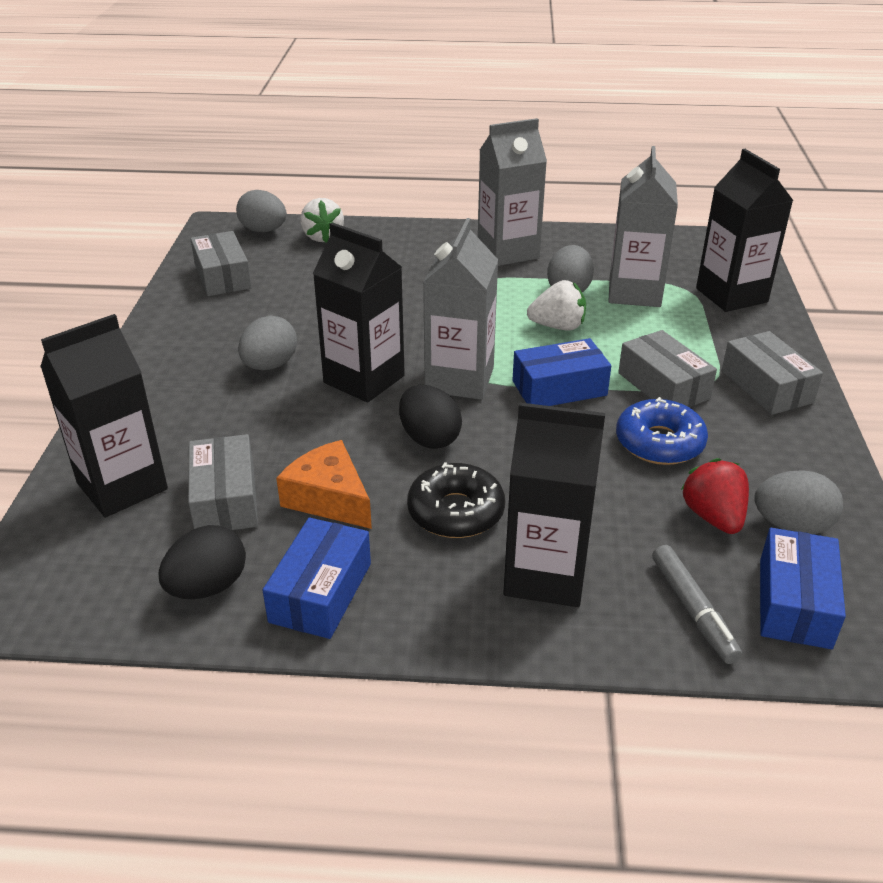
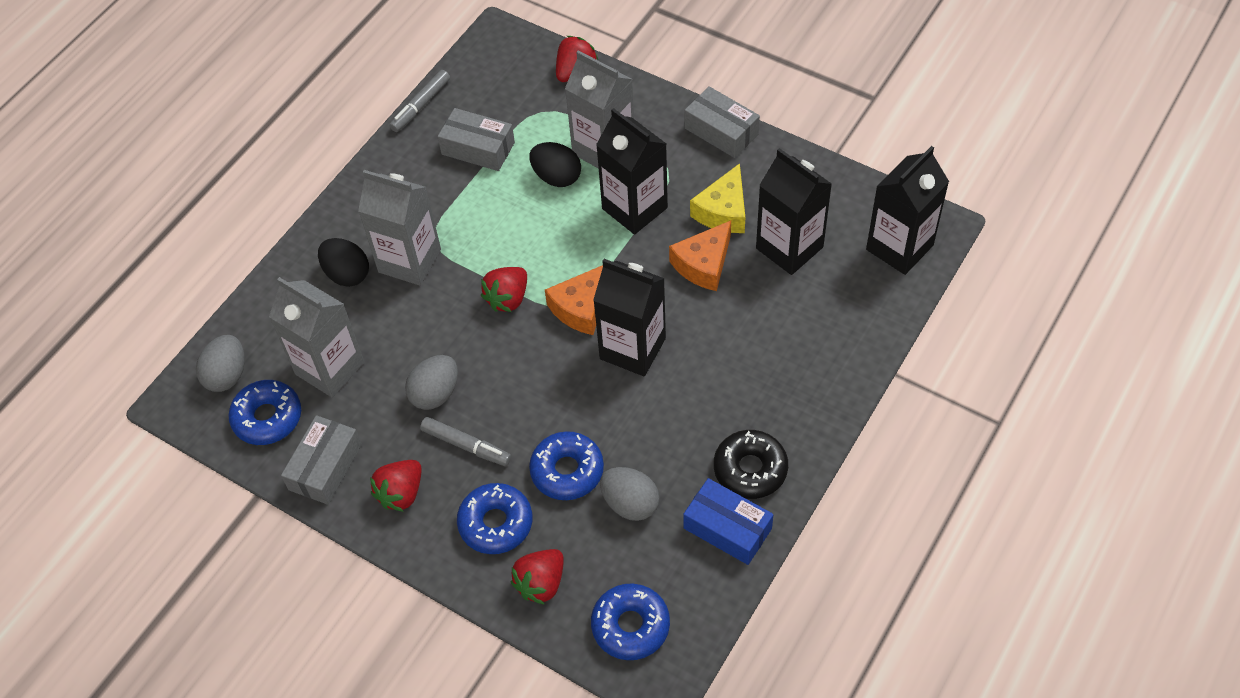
blue box: [263,518,371,639] [512,338,611,406] [760,528,846,649] = 3 -> [683,478,773,565] = 1
blue donut: [616,397,708,465] = 1 -> [228,380,301,445] [457,483,532,554] [529,431,604,500] [591,584,670,660] = 4
grey box: [188,434,258,530] [190,231,252,296] [618,330,717,408] [722,331,823,415] = 4 -> [281,415,362,505] [437,108,515,171] [685,86,760,158] = 3
grey egg: [236,190,287,232] [238,316,297,370] [547,245,594,292] [754,470,843,534] = 4 -> [196,335,244,392] [405,355,458,410] [600,467,660,521] = 3
grey marker: [652,545,742,664] = 1 -> [389,70,450,132] [420,417,511,466] = 2
orange cheese: [276,440,372,529] = 1 -> [545,265,603,335] [669,220,731,291] = 2
red strawberry: [681,458,749,534] = 1 -> [370,460,422,512] [481,267,527,312] [510,549,564,605] [556,36,598,82] = 4
white strawberry: [300,198,344,243] [527,280,586,330] = 2 -> none = 0
yellow cheese: none = 0 -> [690,163,745,233] = 1

